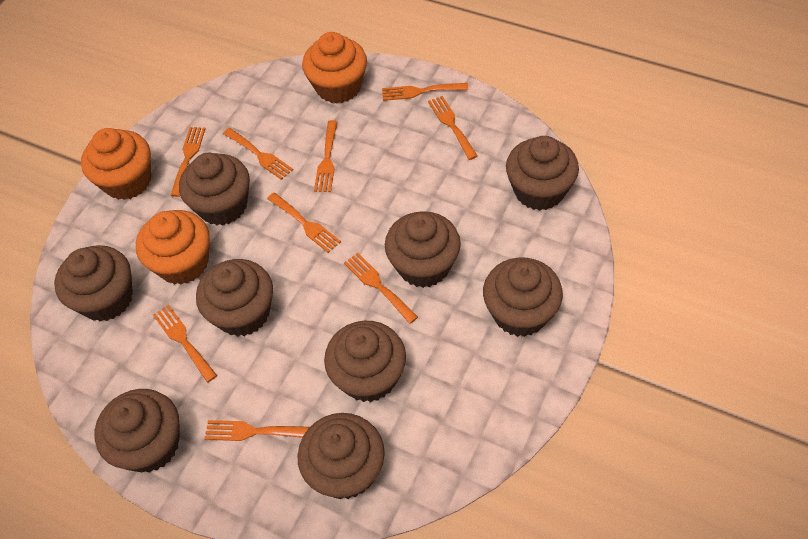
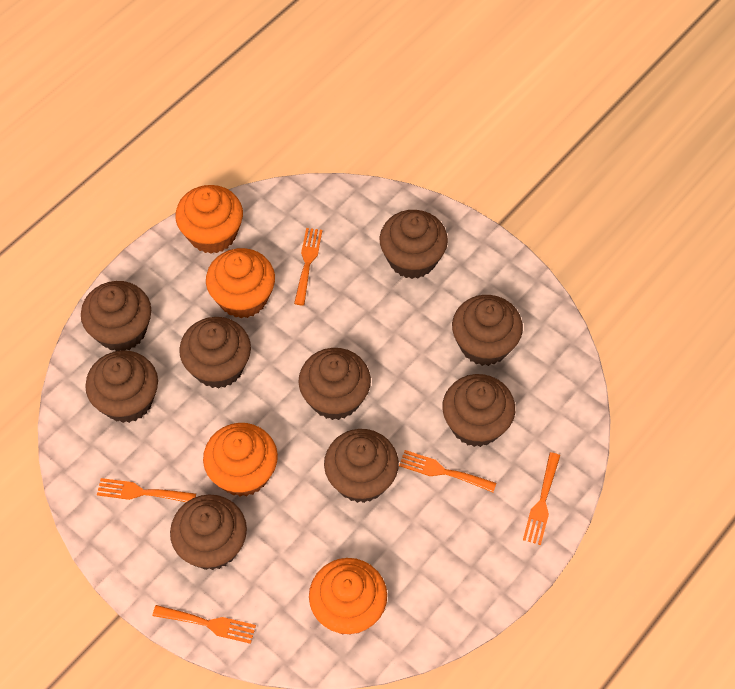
orange cupcake: [81,128,151,200] [136,210,210,285] [302,32,367,104] = 3 -> [175,185,243,254] [203,423,278,497] [206,248,275,318] [309,558,387,635] = 4
orange fork: [153,305,217,382] [170,127,206,197] [205,420,309,441] [223,128,293,180] [267,193,341,253] [314,120,338,192] [344,253,418,324] [382,83,468,101] [428,96,478,160] = 9 -> [97,478,196,502] [152,605,256,644] [294,228,323,305] [399,450,496,492] [523,452,560,545] = 5

